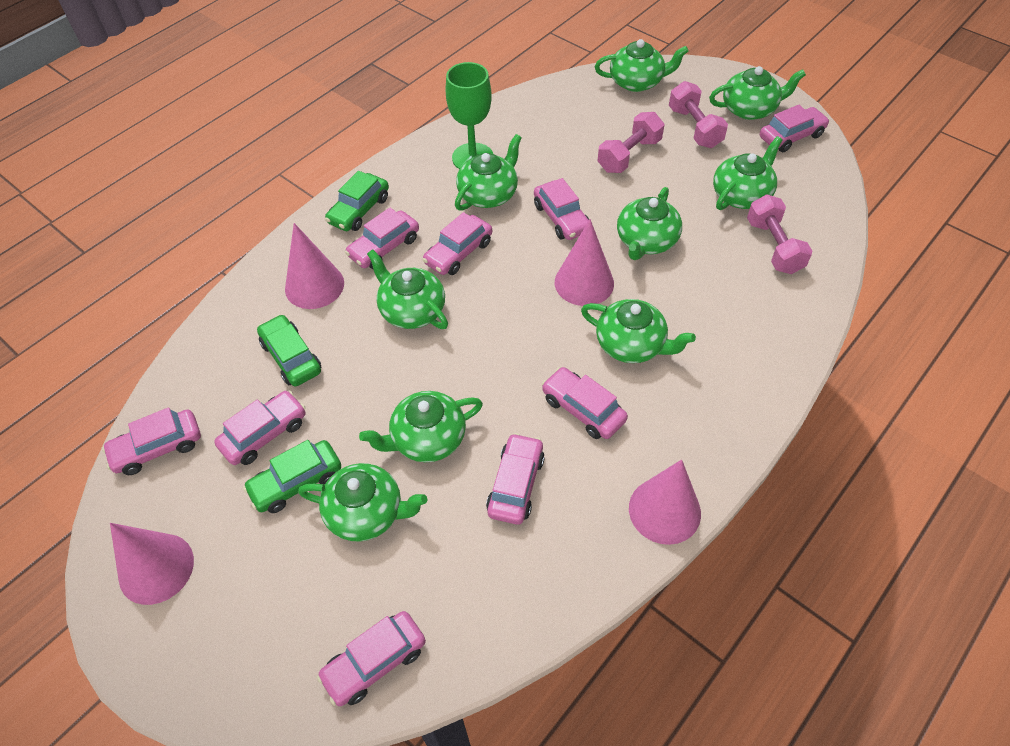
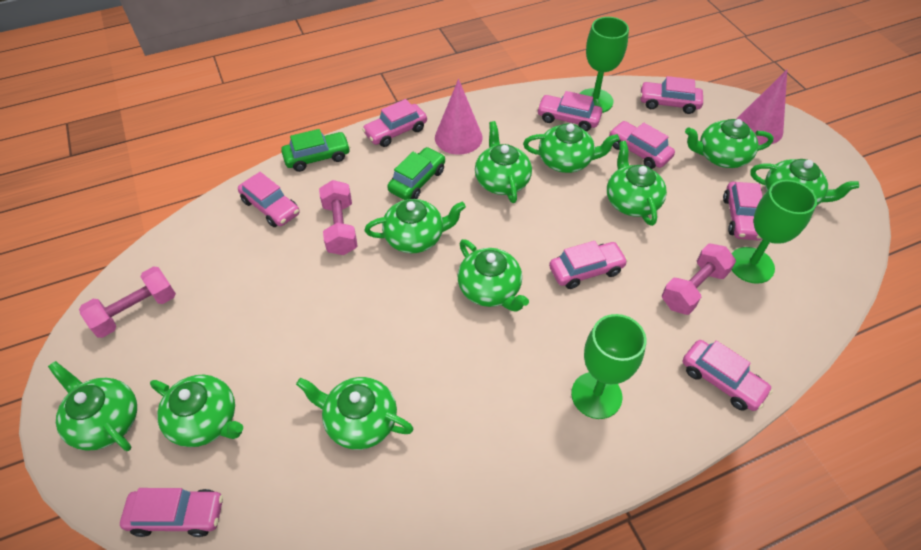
green car: [243,440,341,513] [257,314,321,386] [325,171,389,231] = 3 -> [281,129,350,172] [387,147,445,200] = 2
green goblet: [446,62,493,169] = 1 -> [571,314,646,419] [579,17,629,113] [731,180,817,284] = 3
green teapot: [298,463,427,542] [359,391,483,462] [367,249,448,329] [455,134,522,211] [581,299,696,363] [595,39,689,92] [617,187,682,260] [709,66,806,120] [713,136,783,210] = 9 -> [48,361,137,451] [150,375,243,447] [296,377,413,450] [365,199,466,253] [458,239,529,312] [475,121,532,203] [523,123,619,173] [607,141,667,226] [685,119,774,168] [750,159,859,206] = 10
pink cone: [110,523,194,605] [285,223,344,309] [555,219,614,306] [629,459,701,545] = 4 -> [435,79,483,155] [737,70,787,145] = 2

